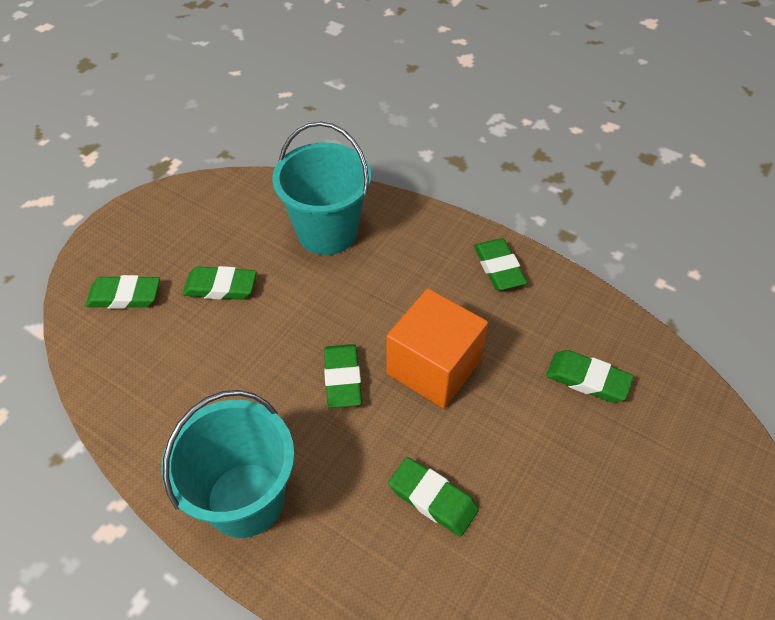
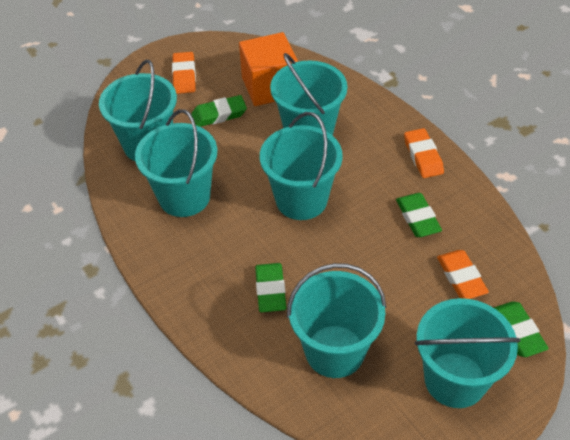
green eraser: [85,275,160,309] [183,266,257,300] [324,344,362,408] [388,457,479,537] [474,238,527,290] [546,350,634,402] = 6 -> [191,95,247,127] [255,263,286,312] [396,193,442,237] [494,301,549,357] = 4
orange eraser: none = 0 -> [172,52,196,94] [404,128,444,178] [437,250,489,299] = 3
turquoise bucket: [162,390,295,538] [272,121,371,255] = 2 -> [99,60,177,162] [135,109,217,217] [260,112,343,220] [270,53,348,136] [287,263,386,378] [415,298,520,408] = 6

